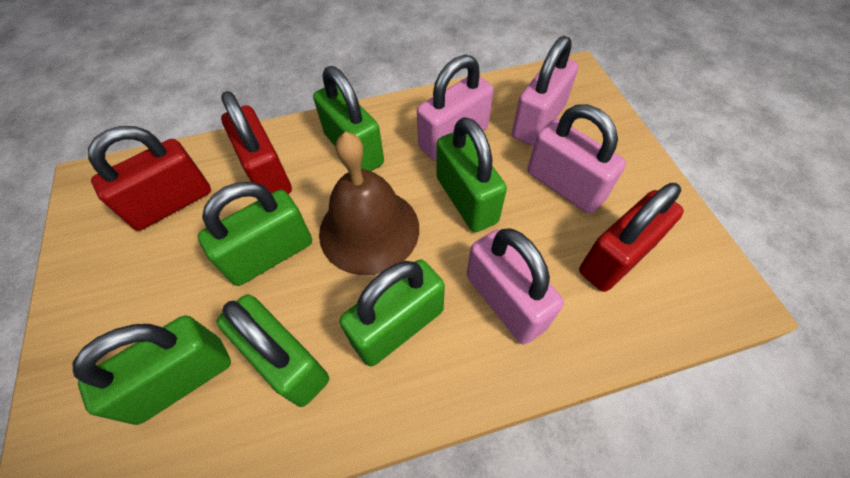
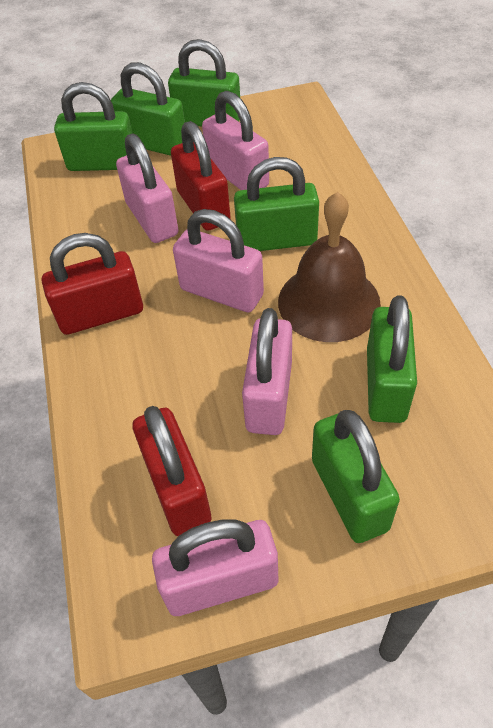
pink padlock: [417,55,494,161] [467,228,564,344] [512,36,578,146] [528,104,626,214] = 4 -> [116,133,178,243] [152,519,278,616] [173,209,264,312] [202,91,269,190] [242,308,292,435] = 5

